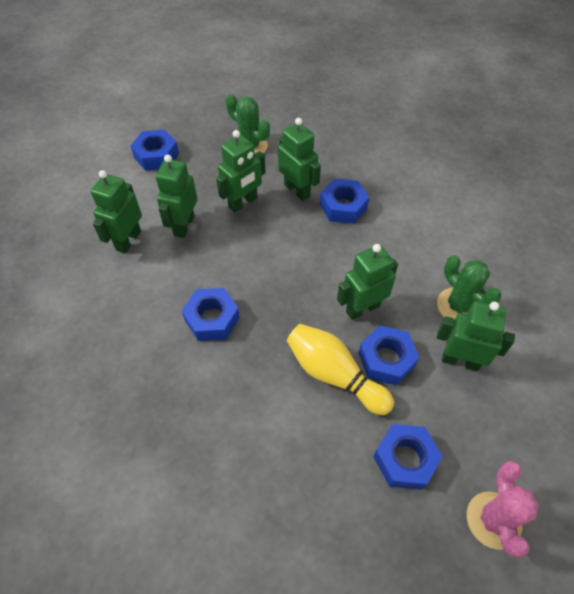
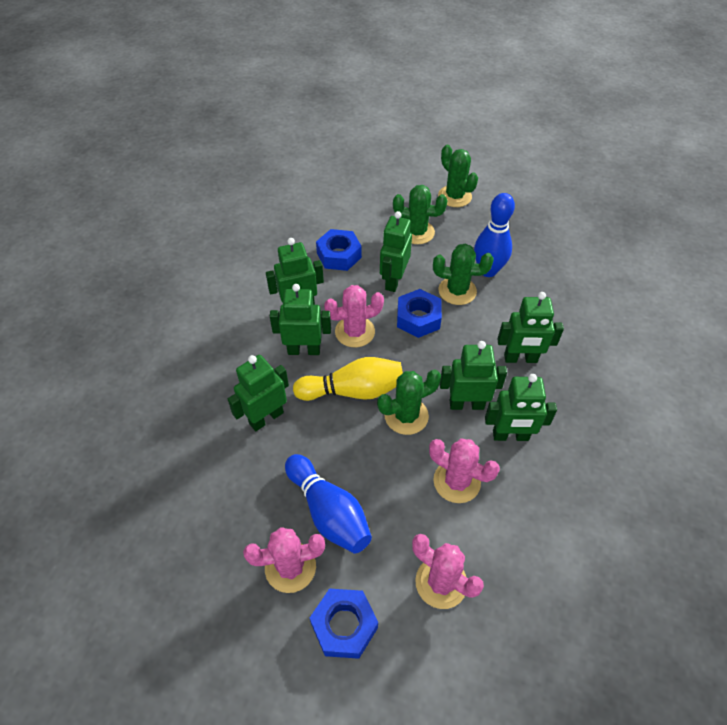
blue bowling pin: none = 0 -> [285,454,372,554] [474,193,515,277] = 2
blue nut: [131,129,179,171] [182,288,240,341] [320,179,369,224] [359,326,420,385] [373,424,443,490] = 5 -> [310,589,378,659] [316,229,362,271] [397,289,442,338] = 3
green cactus: [226,94,270,154] [437,255,502,320] = 2 -> [377,370,441,435] [393,185,447,244] [433,244,493,305] [438,145,478,207] = 4
green robot: [90,170,142,253] [156,154,197,238] [216,130,266,212] [278,118,321,201] [337,244,398,320] [437,301,515,371] = 6 -> [228,355,289,431] [266,238,324,305] [270,284,331,355] [380,211,412,292] [440,341,507,410] [485,374,557,441] [497,292,564,363] = 7
pink cactus: [467,461,539,557] = 1 -> [243,527,325,593] [324,285,384,348] [412,534,484,609] [429,438,500,503] = 4

